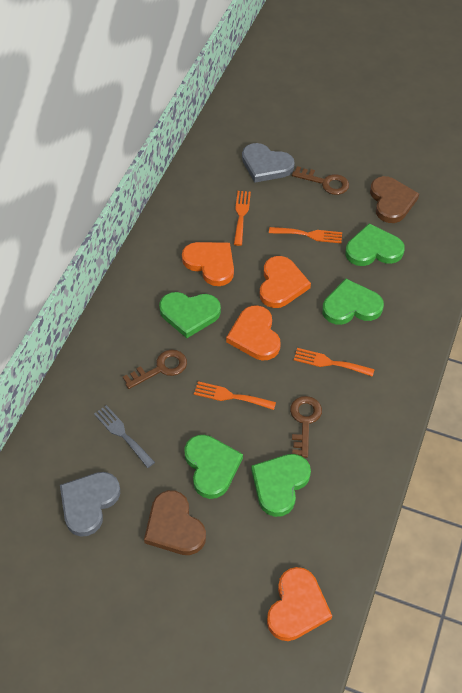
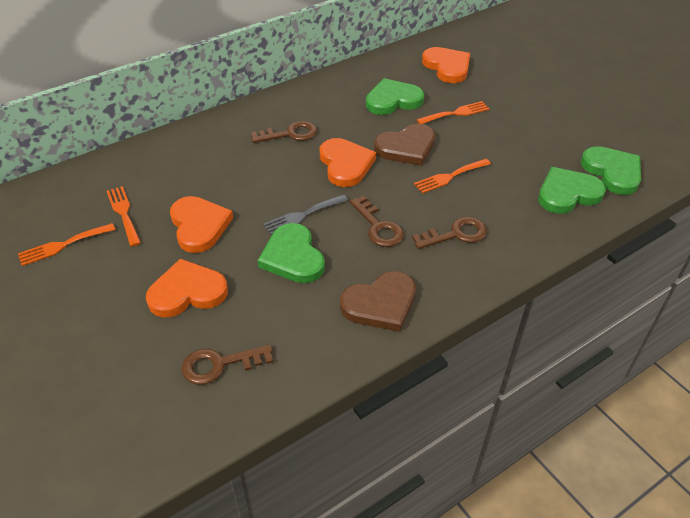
brown key: [123,350,187,389] [290,396,322,458] [292,166,349,195] = 3 -> [182,345,273,385] [251,121,317,143] [350,196,404,247] [412,217,487,249] = 4
green heart: [159,292,221,338] [184,435,243,499] [251,454,311,517] [322,279,384,325] [345,223,405,266] = 5 -> [258,223,325,283] [366,78,424,115] [538,167,606,214] [581,146,641,195] = 4
grey heart: [60,472,120,537] [242,143,295,182] = 2 -> none = 0

